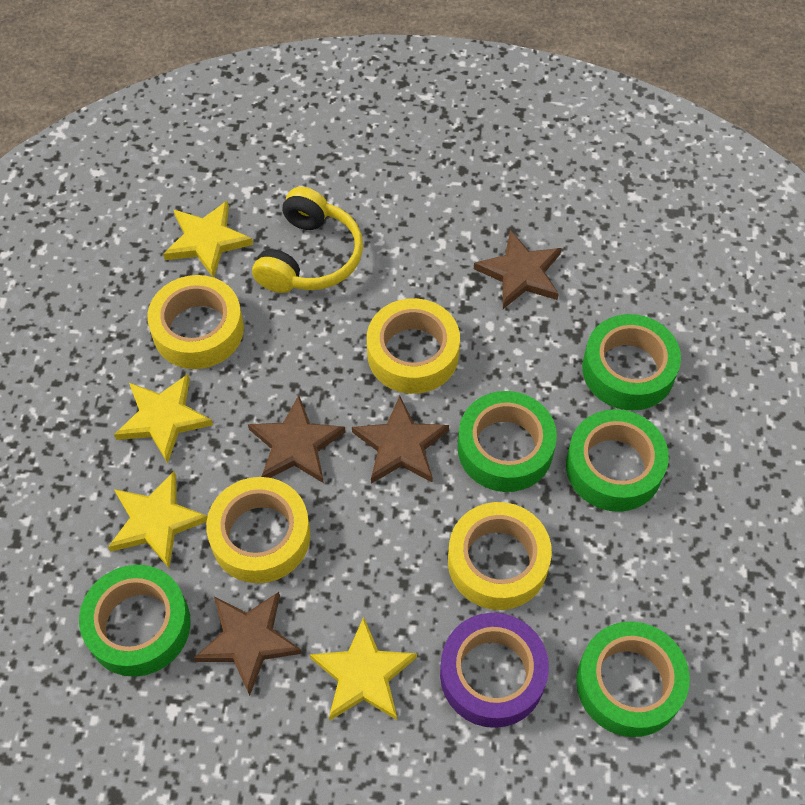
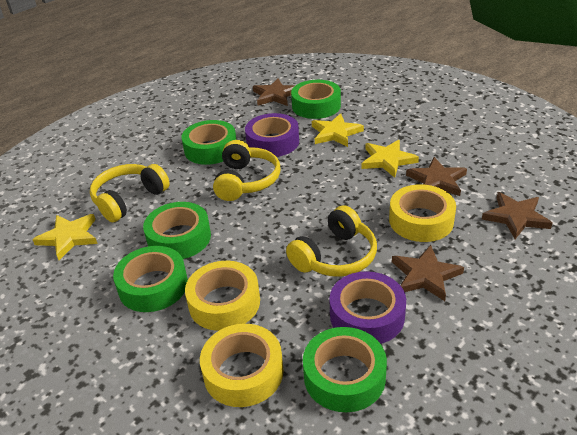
purple tape: [440,613,549,728] = 1 -> [245,113,299,157] [329,271,406,344] = 2
yellow headphones: [252,187,363,293] = 1 -> [90,164,170,222] [213,140,281,201] [286,205,377,277] = 3
yellow star: [108,471,208,568] [114,374,213,464] [163,200,253,277] [310,617,417,721] = 4 -> [32,214,98,260] [312,113,364,147] [361,140,419,178] = 3
yellow tape: [147,275,244,369] [206,477,310,583] [367,298,460,394] [448,502,552,610] = 4 -> [185,261,260,331] [200,324,284,407] [389,184,456,242] = 3

